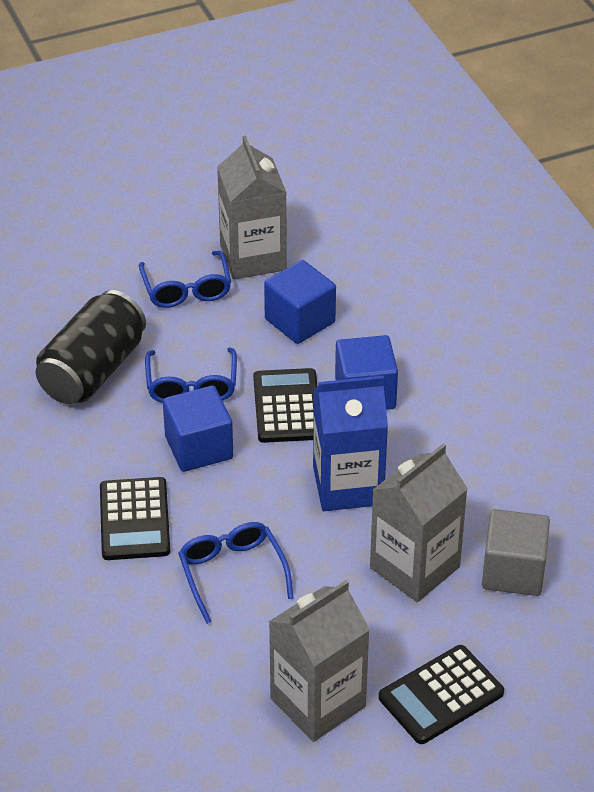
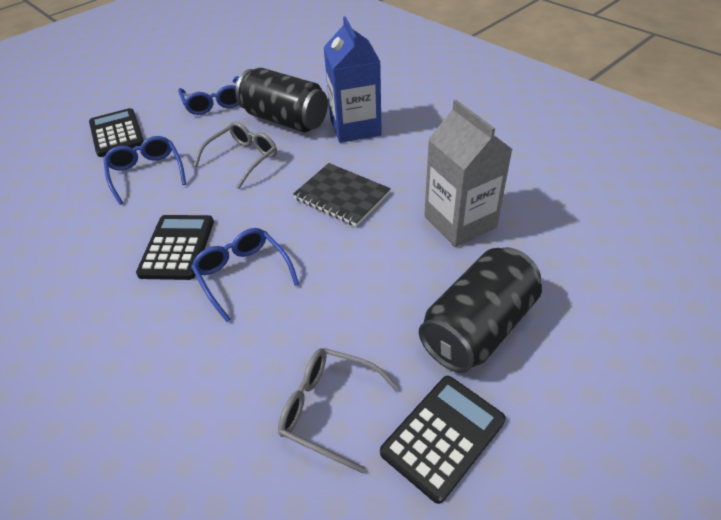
black can: [36,290,146,404] = 1 -> [235,68,328,132] [419,247,542,373] = 2
black notebook: none = 0 -> [293,163,391,226] = 1
blue cube: [163,386,233,472] [264,260,336,344] [335,335,398,410] = 3 -> none = 0
grey carton: [217,135,287,279] [269,580,370,742] [370,444,468,602] = 3 -> [424,100,513,247] = 1
grey cube: [482,509,550,596] = 1 -> none = 0
grey glasses: none = 0 -> [194,122,277,189] [278,348,399,473] = 2

